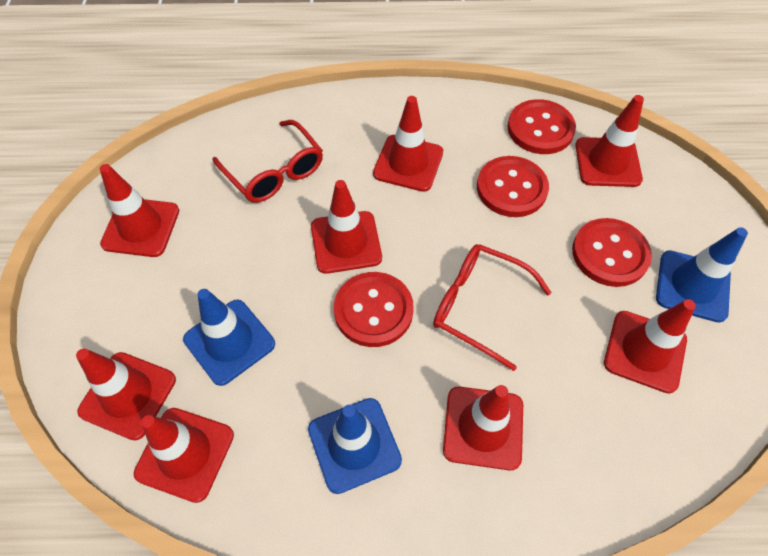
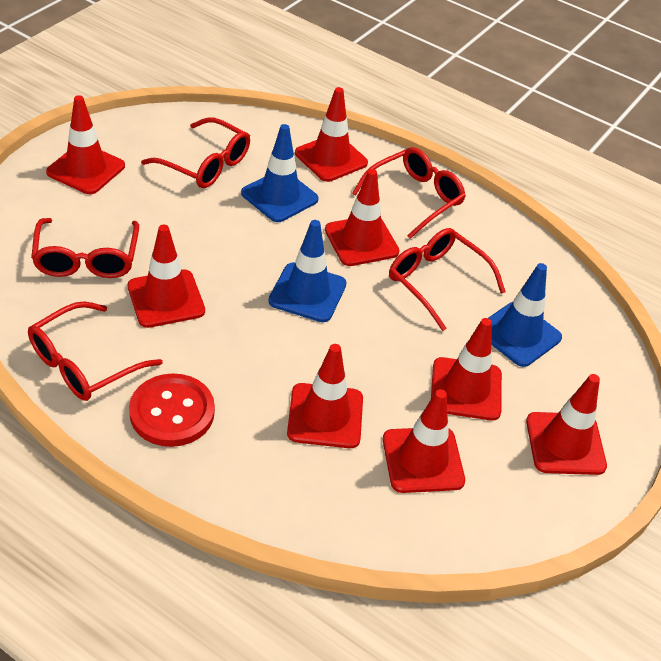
red button: [334,272,414,347] [477,156,549,217] [507,99,576,154] [572,218,652,287] = 4 -> [129,373,215,447] = 1
red glasses: [213,120,323,203] [433,244,552,371] = 2 -> [28,301,163,401] [31,218,139,278] [141,118,250,188] [352,147,466,239] [389,228,506,331] = 5

